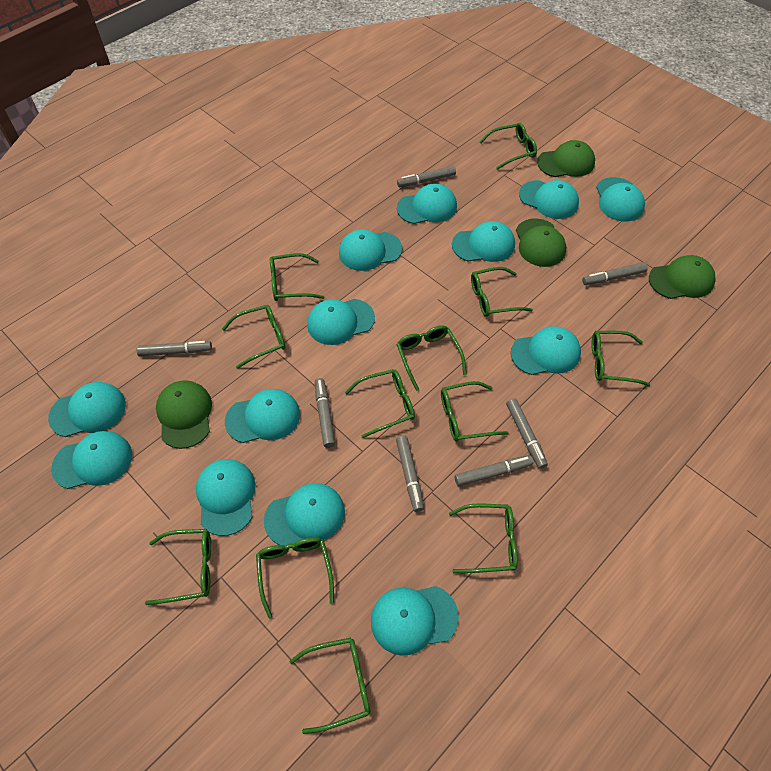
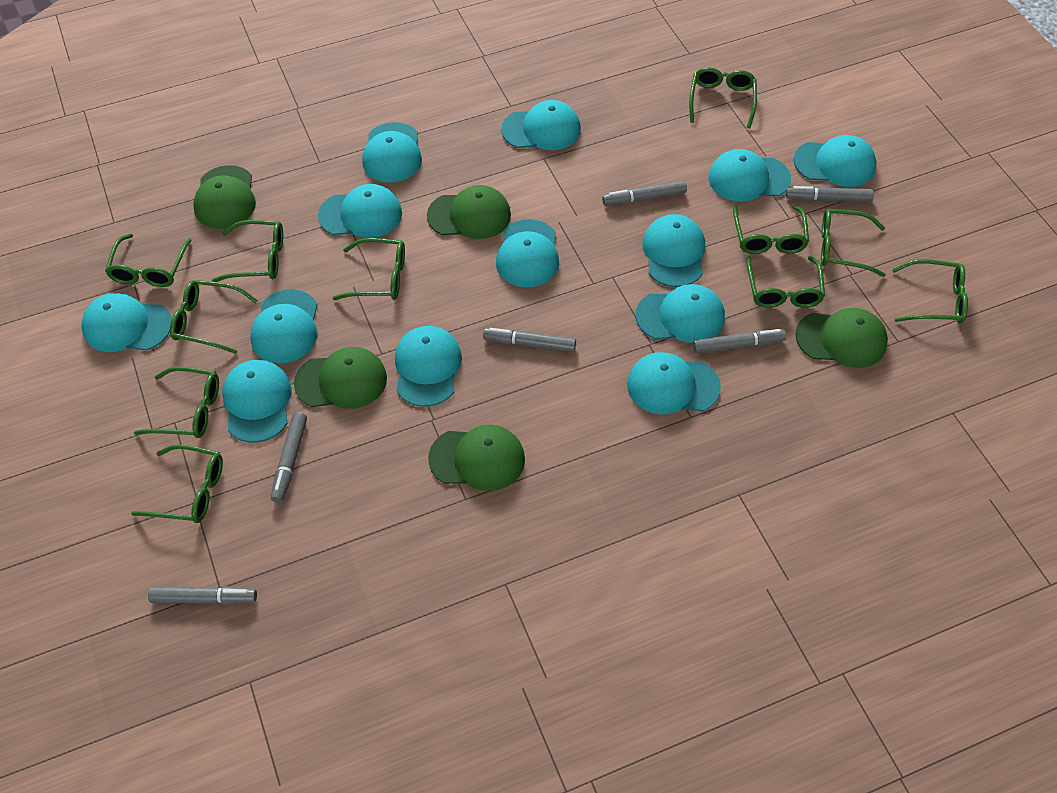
green cap: [156,380,212,449] [516,219,566,267] [537,140,595,177] [649,255,716,299] = 4 -> [193,165,256,229] [294,347,387,409] [427,185,511,239] [428,425,525,491] [795,308,888,368] = 5
green glasses: [145,529,211,605] [222,305,286,369] [256,537,334,619] [270,253,324,301] [289,638,371,734] [345,369,415,438] [396,325,467,391] [441,381,508,442] [449,503,518,573] [471,267,533,317] [480,123,537,170] [592,331,650,386] = 12 -> [105,233,191,287] [131,444,223,523] [134,367,219,438] [170,280,258,354] [212,220,283,282] [333,238,405,300] [689,67,757,129] [733,205,809,254] [746,256,825,308] [821,209,886,277] [892,259,968,324] = 11
grey marker: [137,341,212,357] [315,378,335,448] [396,435,424,512] [397,166,456,187] [455,455,533,486] [506,398,548,469] [582,262,648,285] = 7 -> [148,586,257,604] [271,412,307,503] [483,328,576,352] [602,180,687,206] [693,329,786,354] [786,186,874,202] = 6

